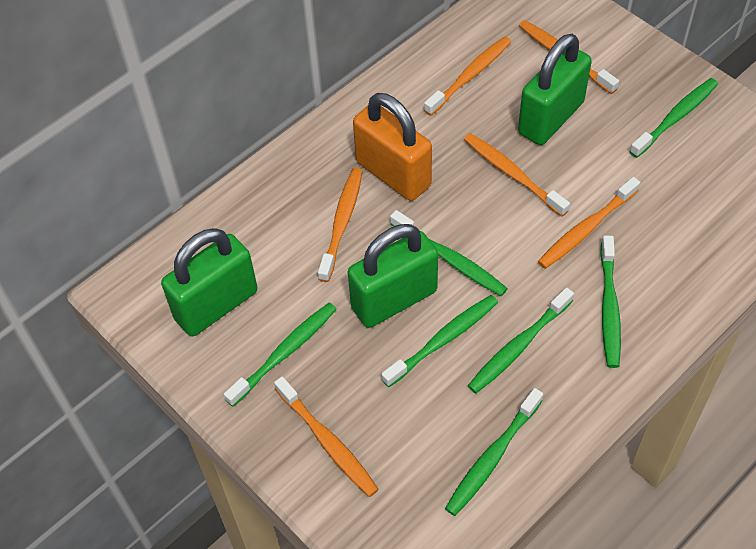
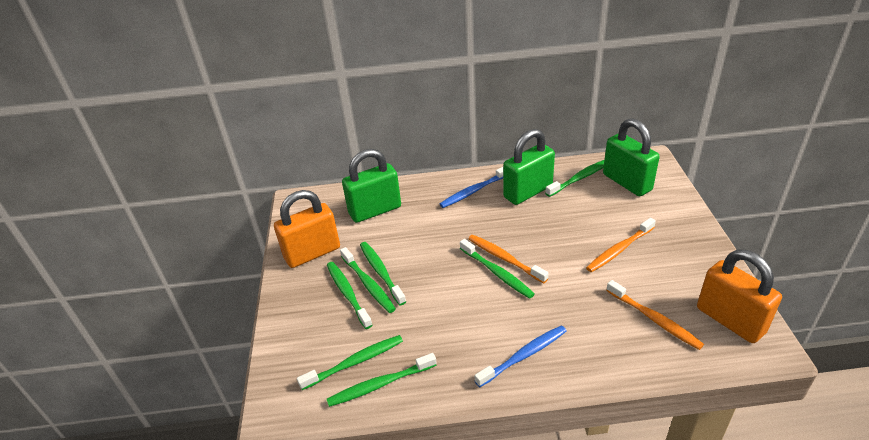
blue toothbrush: none = 0 -> [440,167,503,208] [474,325,567,387] = 2
orange padlock: [353,93,432,201] = 1 -> [274,190,340,268] [697,250,782,343] = 2
orange toothbrush: [274,376,379,497] [318,168,363,282] [424,36,511,116] [464,133,570,216] [519,20,619,94] [538,177,640,269] = 6 -> [468,235,548,283] [586,218,656,272] [606,280,704,350] = 3

